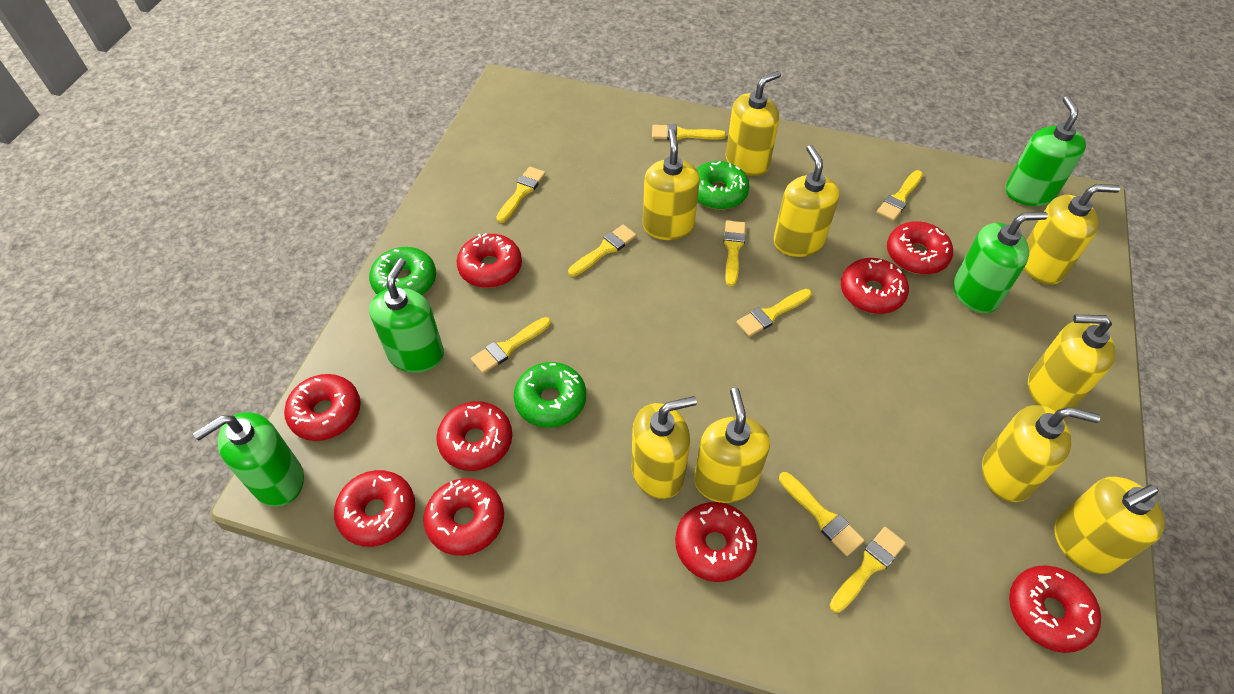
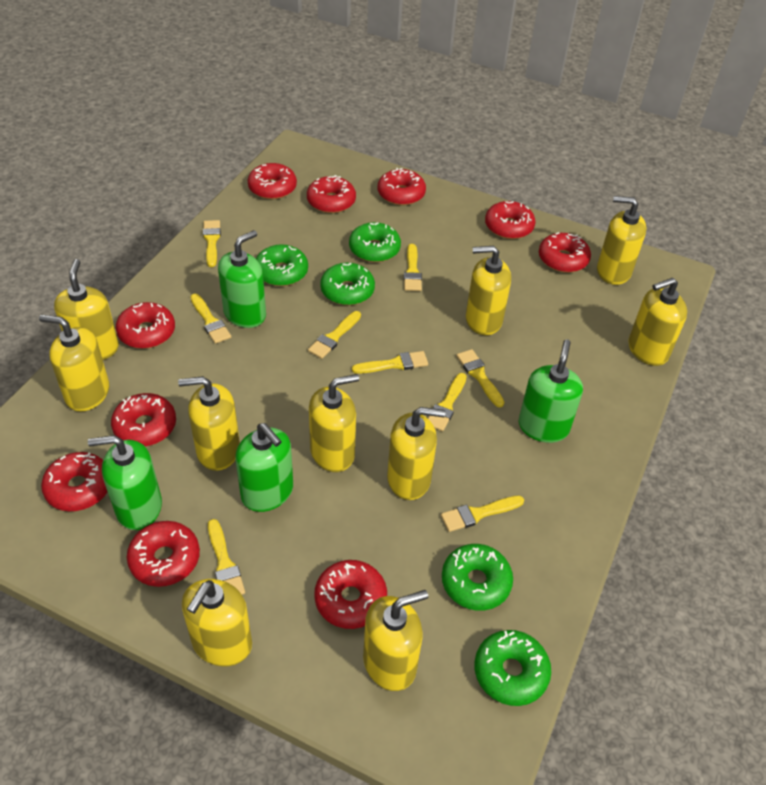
green donut: [369,247,436,295] [514,362,586,428] [696,161,750,210] = 3 -> [256,244,308,286] [320,263,375,305] [349,222,401,262] [442,544,513,611] [474,630,551,706] = 5
red donut: [284,374,361,441] [334,470,415,547] [423,478,504,556] [436,401,512,471] [457,233,522,288] [675,502,757,582] [841,258,909,314] [887,221,953,275] [1009,566,1101,653] = 9 -> [41,452,107,511] [111,393,176,446] [116,302,175,349] [127,521,200,587] [248,163,297,199] [307,175,356,213] [314,560,387,629] [378,168,426,205] [485,201,535,239] [539,232,591,273] = 10
yellow soap dispenser: [631,396,697,499] [643,129,700,240] [694,388,770,503] [726,71,781,176] [773,145,839,257] [982,405,1100,502] [1024,184,1120,285] [1028,315,1115,411] [1054,477,1165,574] = 9 -> [39,315,109,412] [54,259,119,360] [178,376,240,471] [182,579,252,666] [309,374,359,472] [363,590,428,691] [387,407,445,500] [466,246,511,335] [597,196,646,285] [628,278,687,366] = 10

